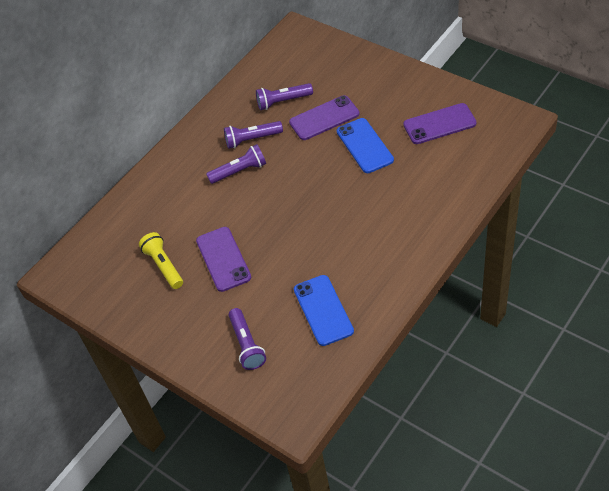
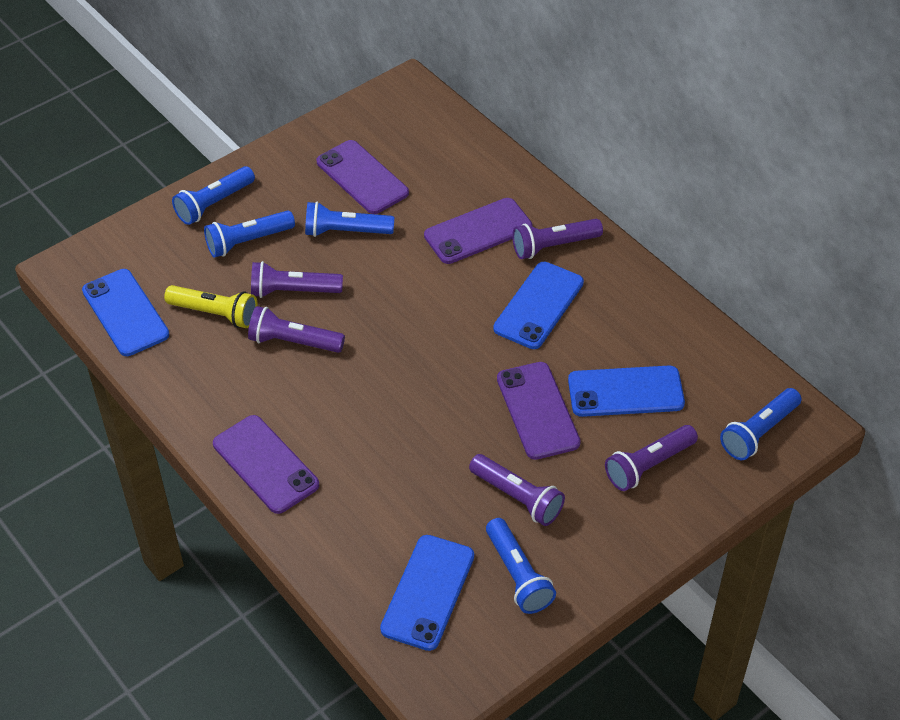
blue flashlight: none = 0 -> [172,166,255,225] [204,210,295,258] [305,202,394,237] [486,518,556,614] [720,388,802,460] = 5
blue phone: [294,275,354,346] [337,118,394,173] = 2 -> [82,269,169,356] [380,535,474,651] [493,262,584,349] [568,366,685,417] = 4
purple flashlight: [206,144,266,184] [224,121,283,149] [229,308,266,370] [256,83,313,110] = 4 -> [248,306,345,353] [251,261,343,298] [469,454,565,526] [512,219,603,259] [605,425,698,491] = 5
purple phone: [196,227,251,292] [289,95,360,140] [403,103,477,144] = 3 -> [213,415,319,514] [317,140,409,214] [424,198,533,264] [497,362,581,460] = 4

